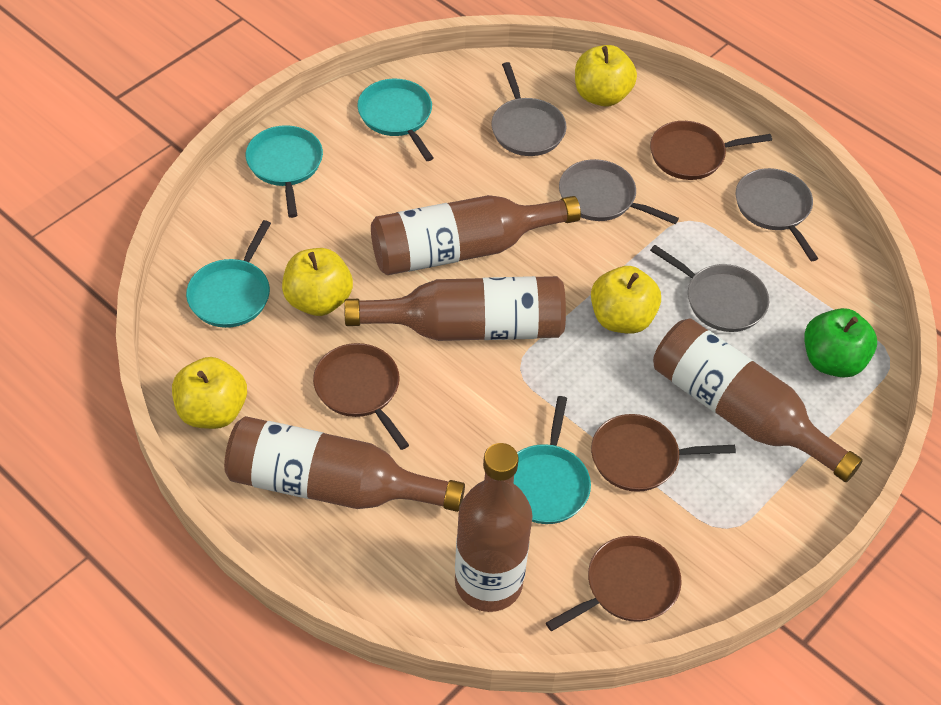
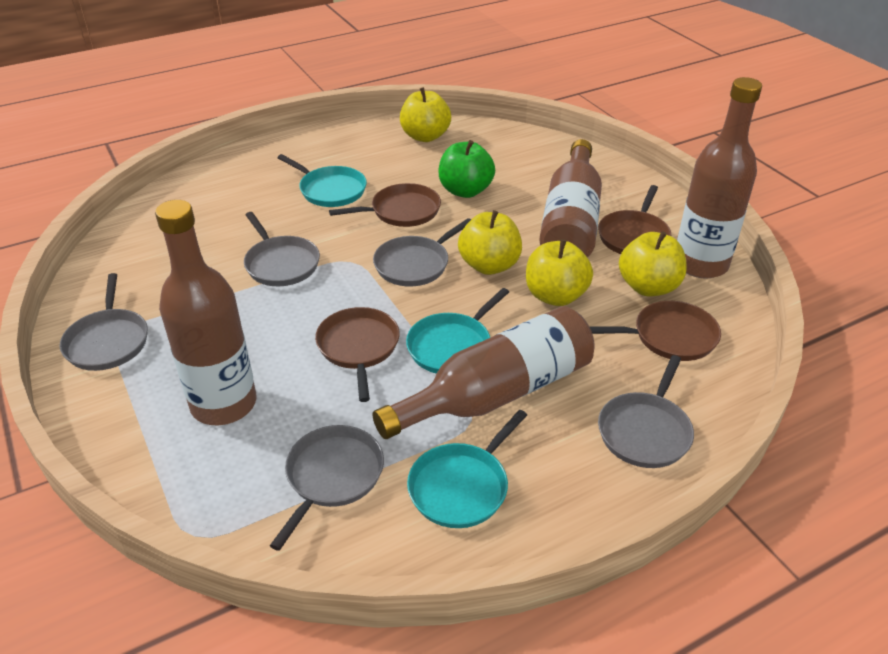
brown bottle: [224,416,465,512] [344,276,566,341] [371,195,581,275] [455,443,533,612] [653,318,863,482] = 5 -> [155,200,256,425] [372,306,595,439] [539,139,602,257] [677,77,762,279] = 4
grey pan: [492,62,566,156] [559,159,679,224] [650,245,769,332] [736,168,818,261] = 4 -> [60,273,148,371] [244,212,320,286] [270,425,384,551] [373,218,471,286] [598,355,694,468] = 5
turquoise pan: [186,220,271,328] [246,125,323,218] [357,79,433,161] [514,396,591,524] = 4 -> [277,154,367,207] [406,288,509,374] [407,410,527,528] = 3

